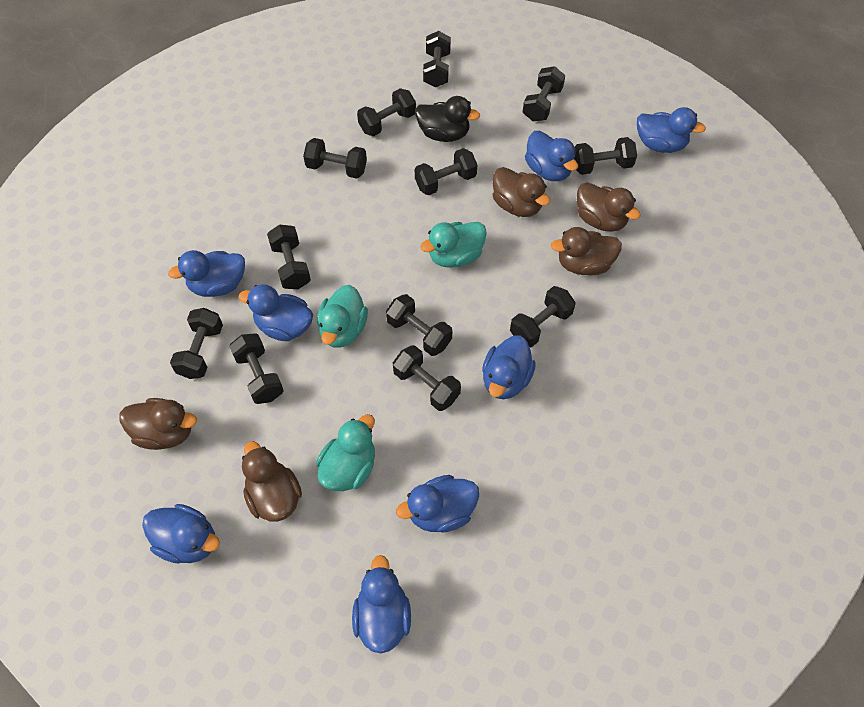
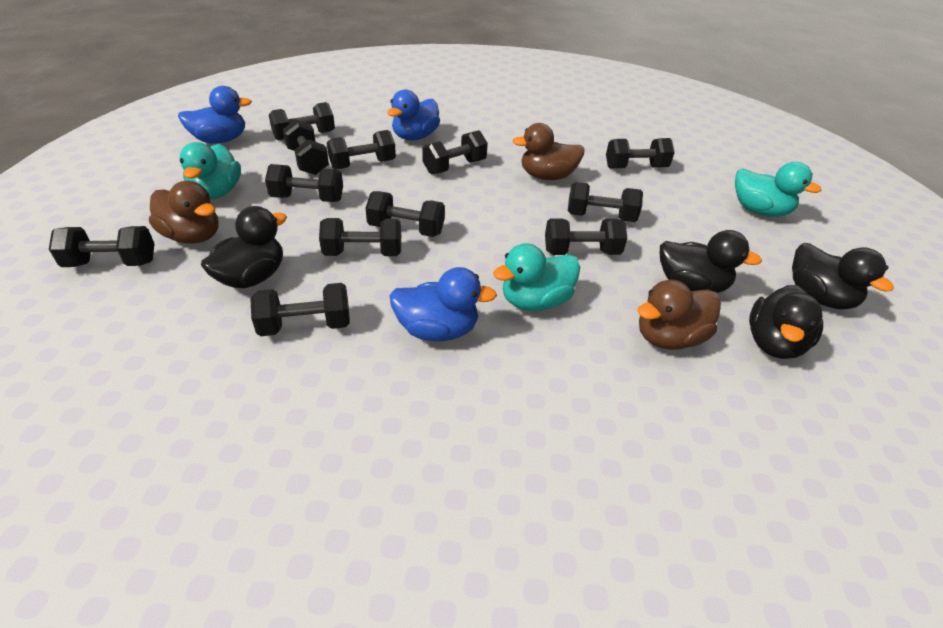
black duck: [415,96,480,142] = 1 -> [201,206,287,288] [660,230,762,293] [749,285,823,359] [792,243,894,310] = 4
blue duck: [142,504,220,564] [168,250,245,297] [239,284,313,341] [352,555,411,653] [396,475,479,533] [482,335,536,399] [525,131,578,181] [637,107,706,153] = 8 -> [178,86,252,144] [387,89,440,141] [390,267,497,341] = 3
brown duck: [119,398,197,450] [242,441,302,522] [493,167,551,217] [550,227,622,275] [577,182,641,232] = 5 -> [149,181,219,244] [512,123,585,180] [637,280,721,350] = 3

